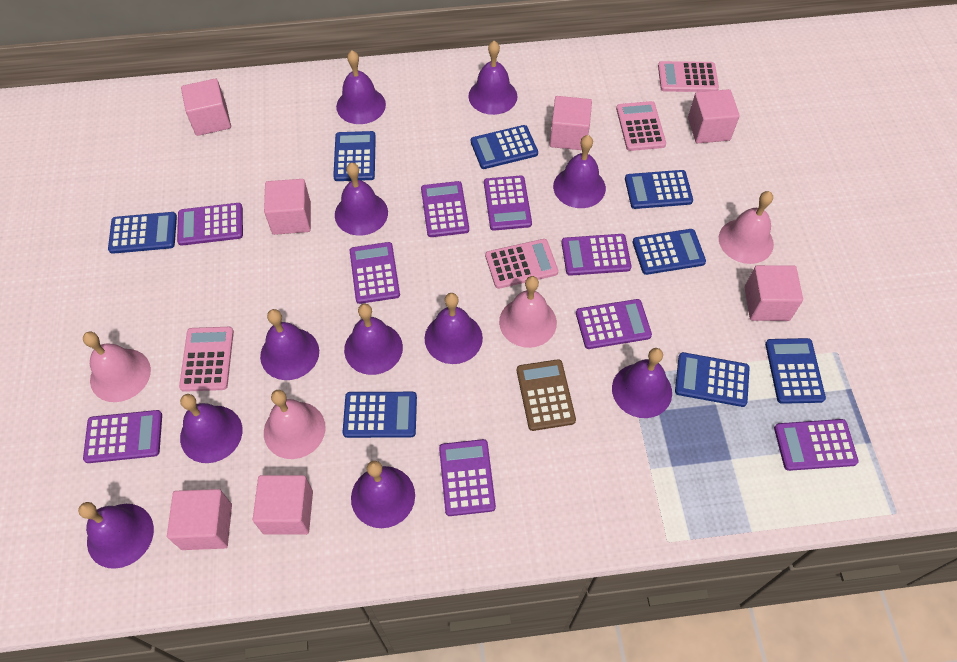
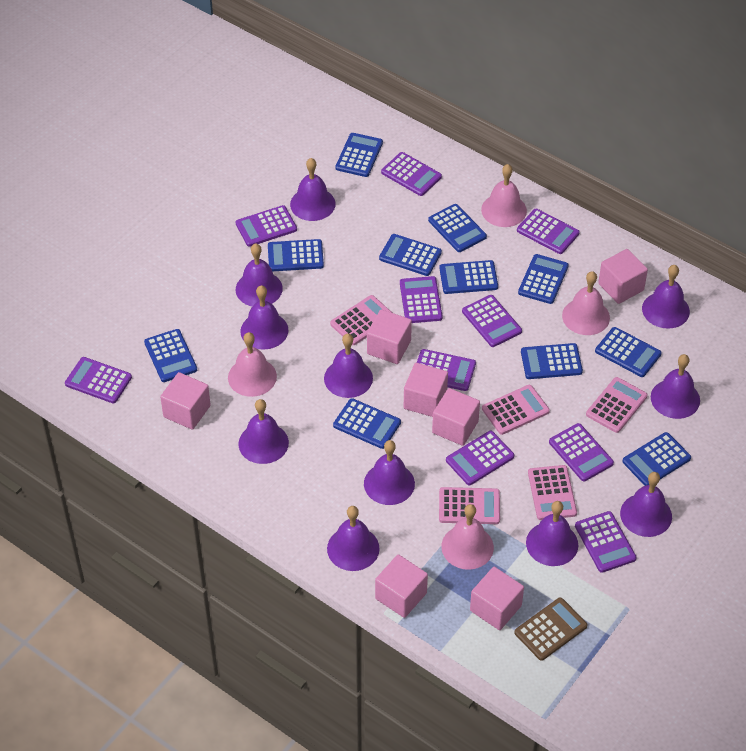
blue calculator: [108,212,177,254] [333,131,376,181] [343,392,417,438] [471,125,538,169] [625,170,693,209] [633,229,706,275] [675,352,750,407] [765,338,826,404] = 8 -> [144,329,197,382] [268,239,324,272] [333,398,401,449] [335,133,383,177] [379,234,442,276] [428,204,487,252] [439,260,498,294] [518,254,569,304] [521,343,583,379] [595,327,662,377] [622,432,691,486] = 11
pink calculator: [179,327,234,392] [485,239,558,289] [616,101,666,151] [658,61,719,92] = 4 -> [330,295,392,345] [439,487,500,524] [482,385,550,435] [528,465,577,520] [586,377,647,433] = 5
purple calculator: [83,410,162,463] [177,203,243,246] [350,242,400,304] [421,181,469,237] [439,439,496,516] [484,175,532,231] [562,234,632,276] [576,299,652,349] [774,419,859,471] = 9 -> [65,357,132,403] [236,205,297,247] [381,152,442,196] [400,276,442,323] [417,349,476,391] [446,431,514,485] [462,295,522,347] [517,209,580,254] [549,423,614,481] [575,511,637,573] = 10

